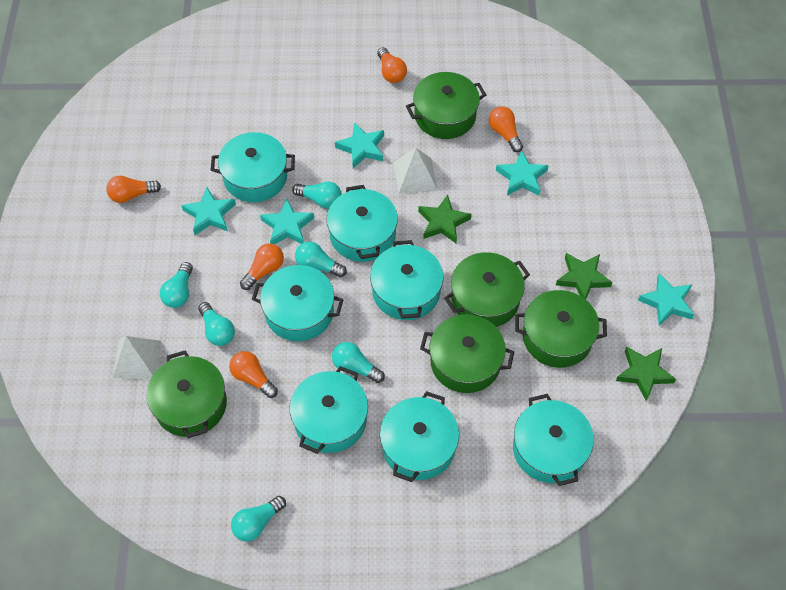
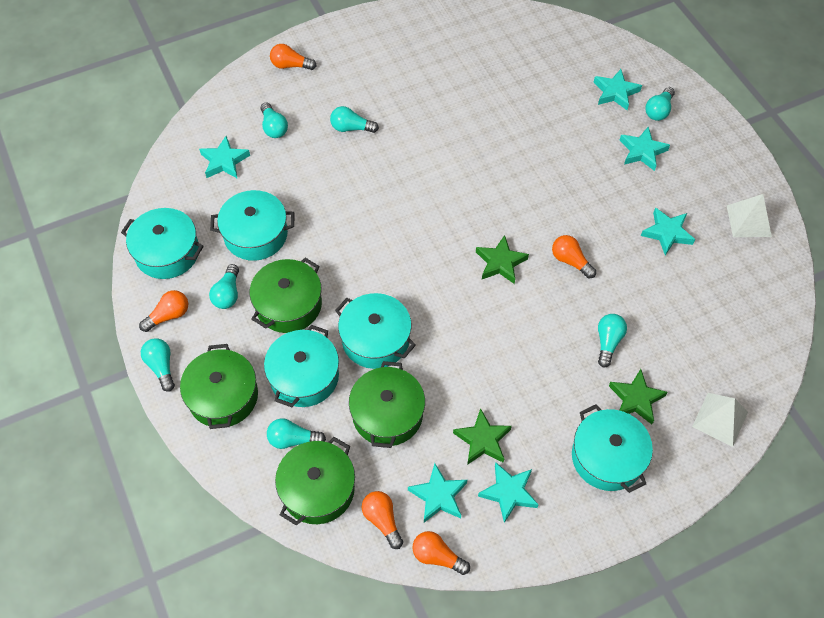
green pot: [147,350,227,438] [406,72,486,139] [420,314,514,393] [444,252,530,327] [515,290,607,368] = 5 -> [180,344,258,429] [250,258,322,333] [275,437,355,526] [349,361,425,448] = 4
turquoise light bulb: [160,262,193,308] [198,302,235,346] [231,496,286,541] [292,181,342,209] [295,241,347,278] [332,342,385,383] = 6 -> [141,338,175,392] [209,264,239,309] [261,102,288,138] [267,418,326,449] [330,106,379,133] [598,314,627,367] [645,87,675,121] = 7
turquoise pot: [211,132,295,202] [252,265,344,341] [290,366,368,454] [327,185,398,262] [370,240,443,320] [380,391,459,482] [513,394,594,486] = 7 -> [121,208,204,279] [210,190,294,261] [264,325,339,407] [335,293,416,369] [572,404,653,493] = 5
turquoise star: [181,187,236,235] [260,199,314,244] [335,122,384,168] [496,150,549,196] [638,273,694,326] = 5 -> [199,136,250,179] [408,463,467,523] [478,463,539,523] [593,69,642,110] [619,127,670,171] [641,208,695,256] = 6

